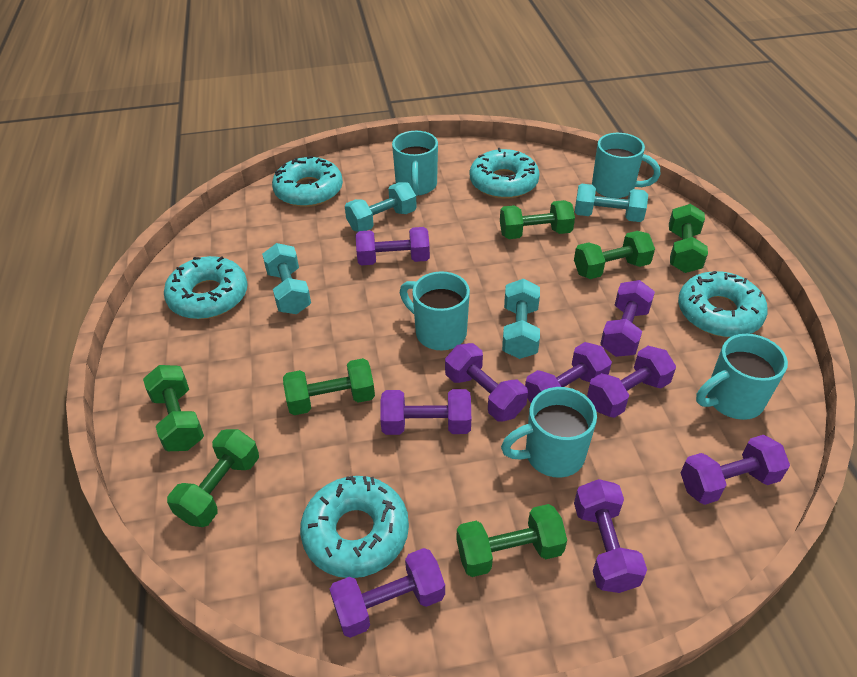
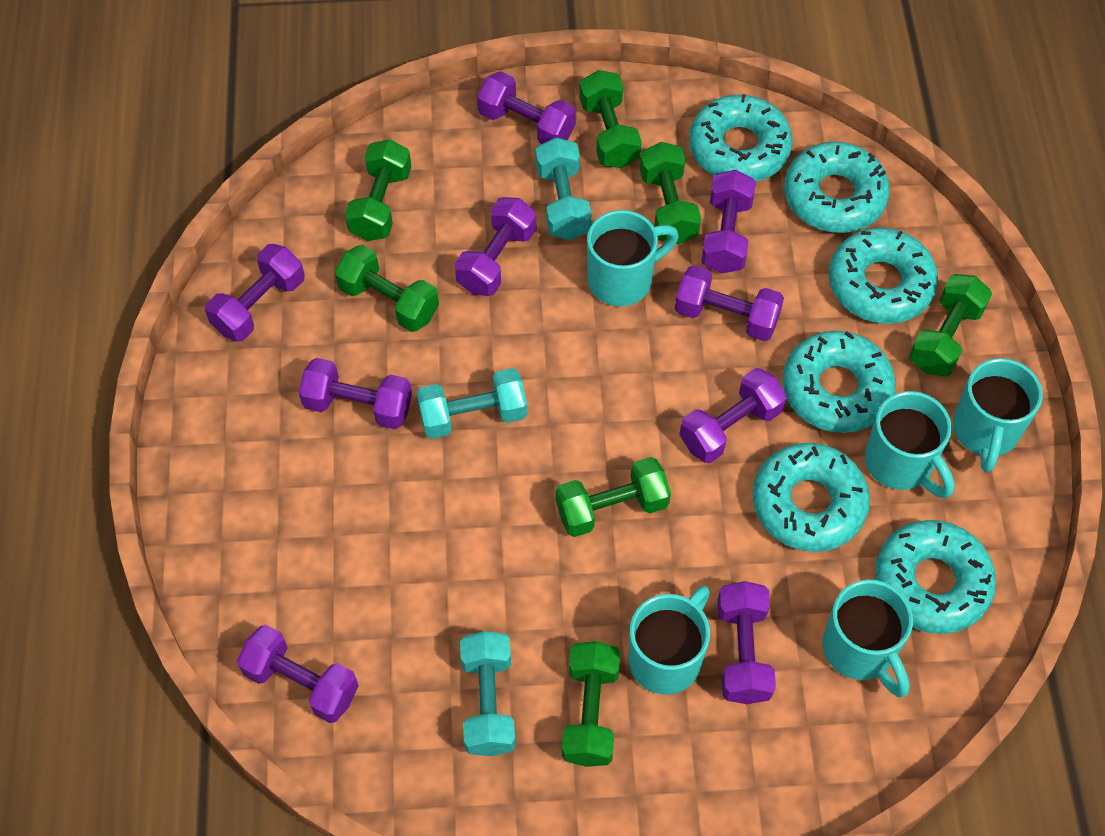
turquoise donut: [164,256,248,319] [272,156,343,207] [300,476,409,578] [470,148,540,199] [678,271,768,337] = 5 -> [689,94,793,182] [752,443,870,552] [783,331,896,433] [784,142,890,233] [829,228,938,324] [875,520,996,634] = 6
turquoise dumbbell: [262,243,311,314] [345,182,417,232] [502,279,540,359] [575,184,648,222] = 4 -> [416,368,527,439] [460,631,516,756] [536,138,592,240] = 3

